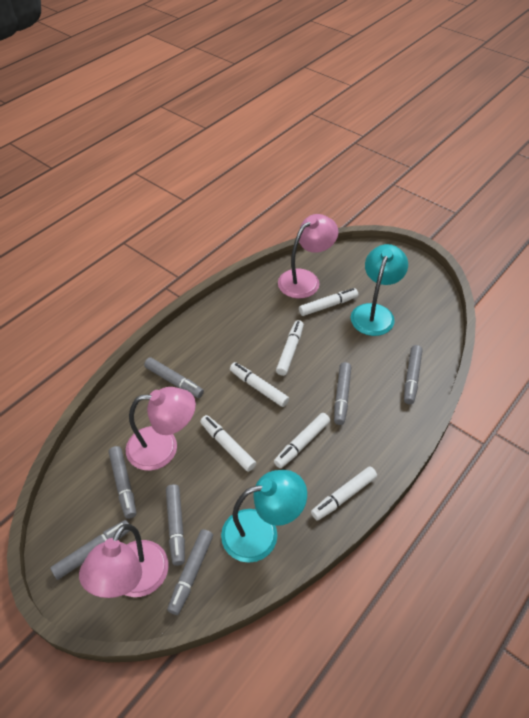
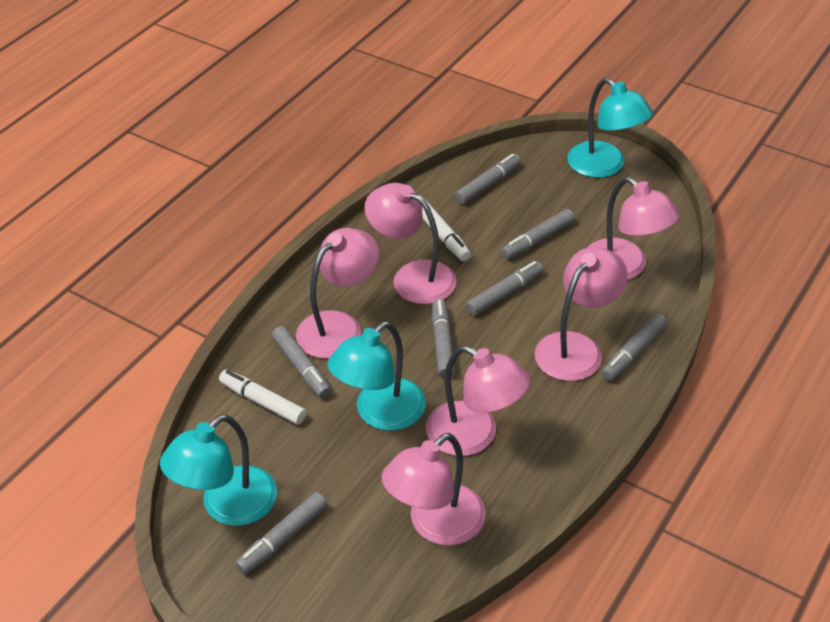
pink lamp: [79,524,169,598] [126,387,196,471] [278,214,338,299] = 3 -> [296,228,379,359] [364,183,456,304] [382,433,486,546] [426,346,530,456] [535,247,628,381] [587,177,680,280] = 6
turquoise lamp: [221,470,307,563] [351,244,408,336] = 2 -> [160,414,277,526] [327,321,426,431] [567,78,653,178] = 3
white marker: [200,415,256,472] [230,362,289,407] [274,413,330,468] [276,320,304,376] [299,288,358,316] [311,467,377,521] = 6 -> [219,370,307,425] [422,201,471,261] = 2

